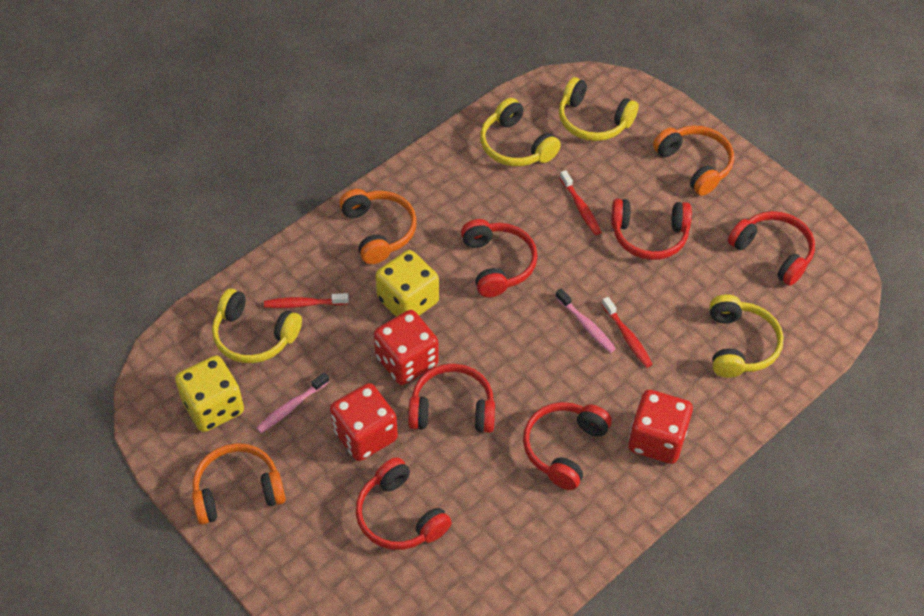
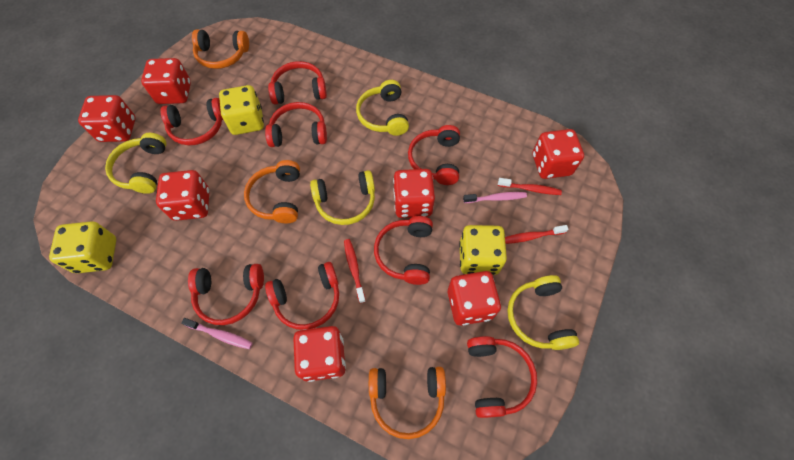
red dice: [330,383,398,461] [374,310,439,385] [628,390,693,464] = 3 -> [78,95,136,142] [141,58,191,104] [156,170,210,221] [293,326,346,382] [393,169,435,218] [448,271,501,326] [533,129,584,179] = 7
red headphones: [356,457,452,550] [408,364,495,433] [461,219,537,297] [523,402,612,490] [611,199,692,260] [728,211,815,286] = 6 -> [160,98,223,145] [188,264,264,325] [265,102,327,147] [265,262,339,330] [268,61,327,104] [374,216,433,285] [408,125,460,185] [467,336,537,418] = 8
yellow dice: [175,356,244,432] [375,250,439,317] = 2 -> [49,221,116,273] [219,85,264,135] [459,225,507,275] = 3

